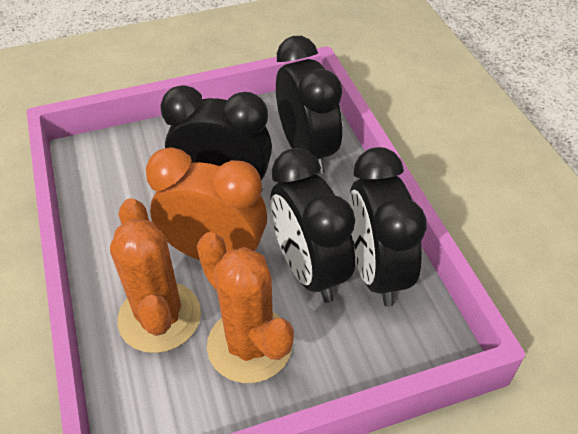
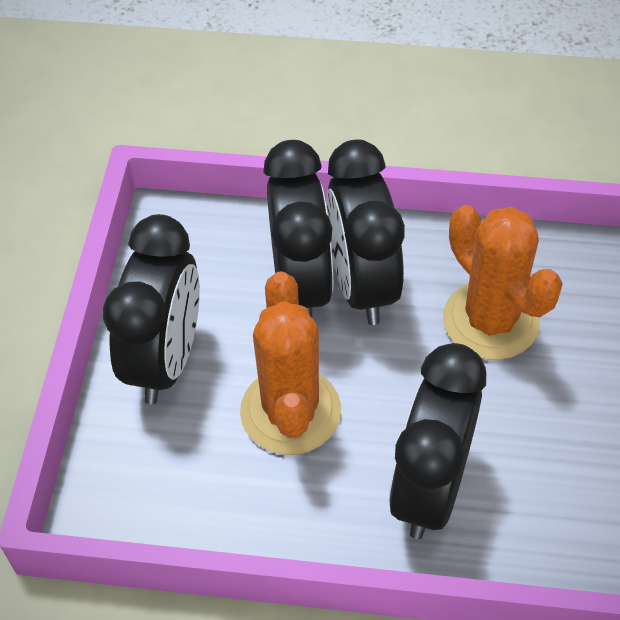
orange clock: [146,147,267,260] = 1 -> none = 0

